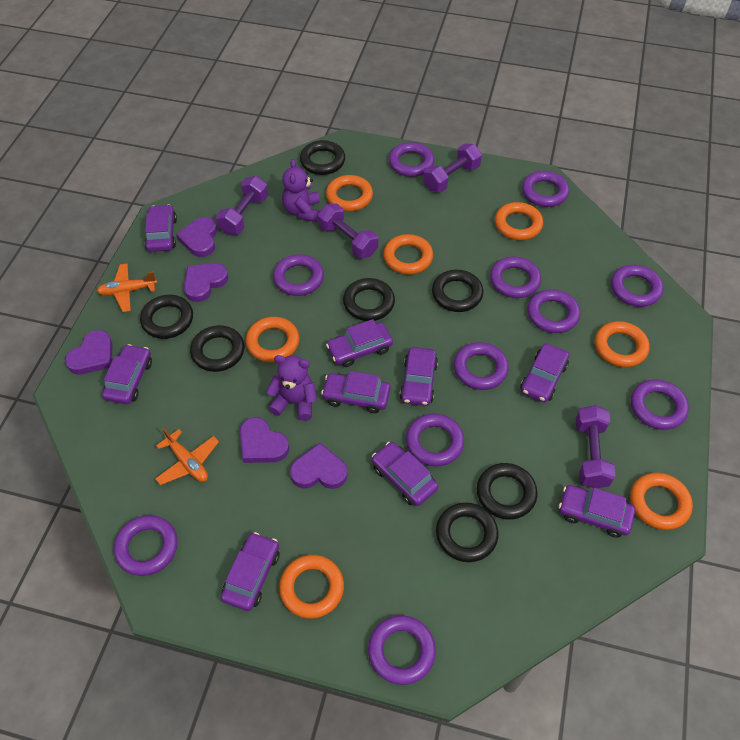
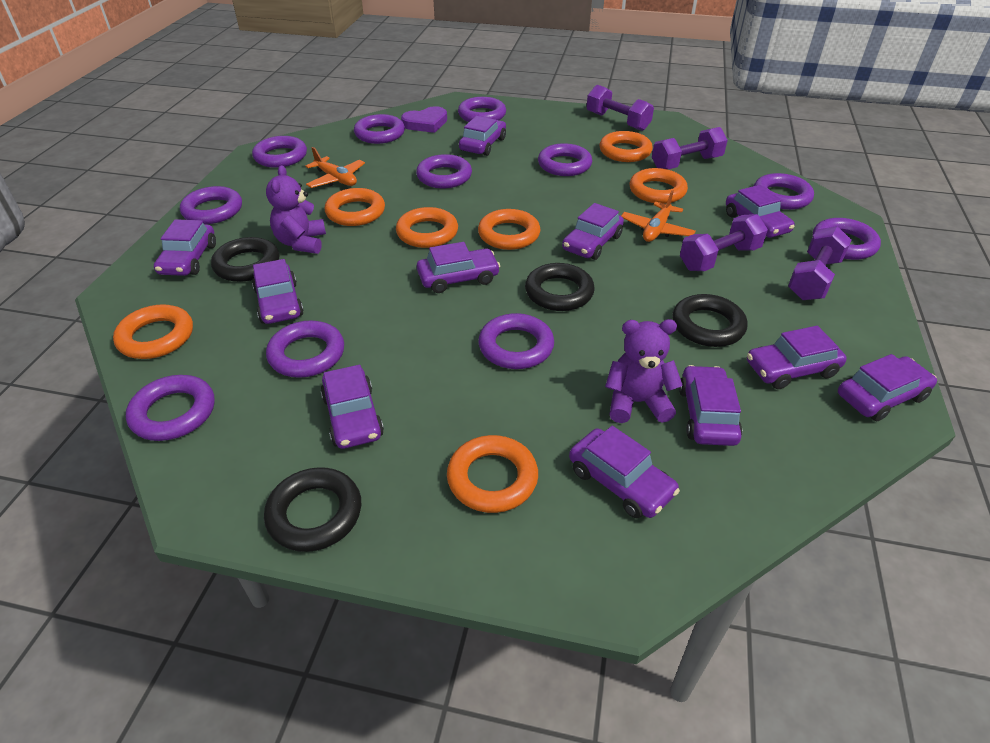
black ring: [140,295,193,339] [190,325,244,372] [300,140,345,175] [343,278,395,321] [432,270,483,312] [436,503,499,562] [477,463,538,520] = 7 -> [211,237,279,282] [264,467,361,552] [525,263,595,311] [672,294,747,347] = 4
purple car: [102,344,152,404] [144,204,177,252] [221,532,279,611] [321,371,390,413] [326,319,393,367] [372,442,438,506] [400,347,438,406] [520,343,569,402] [559,485,635,538] = 9 -> [154,219,216,276] [252,259,304,324] [321,365,384,449] [417,242,500,293] [459,116,506,156] [562,203,624,260] [569,426,680,518] [679,365,742,446] [726,185,795,238] [747,326,847,389] [838,354,937,421] = 11
purple heart: [65,330,112,374] [176,217,217,257] [184,263,228,302] [240,417,289,463] [290,443,348,489] = 5 -> [401,106,447,133] = 1

